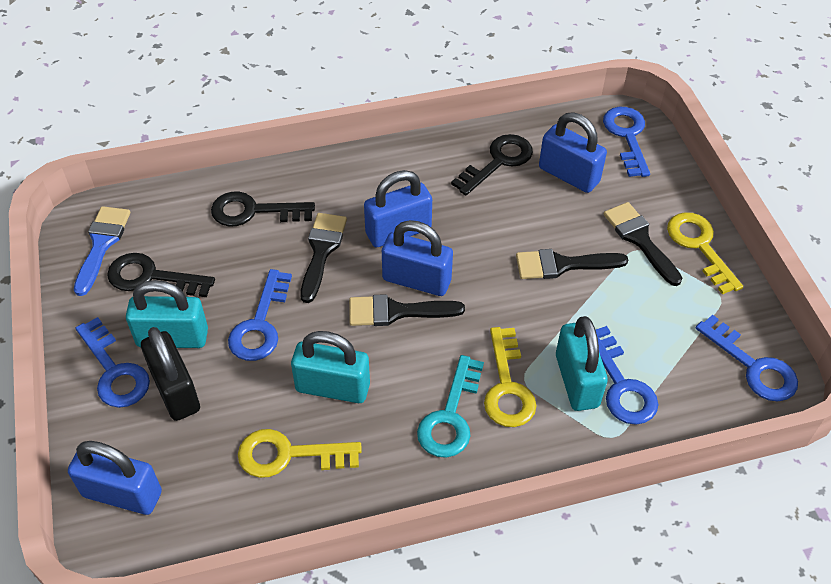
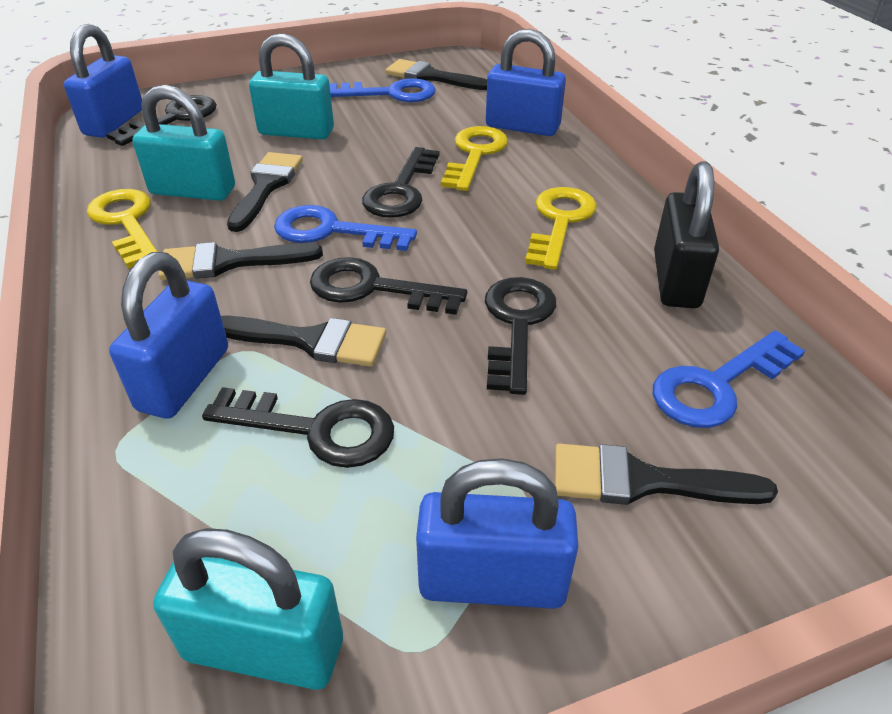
black brush: [300,213,347,303] [349,294,465,326] [516,249,628,279] [604,202,682,286] = 4 -> [158,242,323,280] [221,316,386,366] [227,152,303,232] [385,59,487,90] [555,443,778,505] = 5
black key: [107,253,215,297] [211,191,315,226] [451,134,533,195] = 3 -> [106,95,217,146] [202,387,394,468] [310,257,467,315] [362,147,440,218] [485,277,556,395] = 5
blue brush: [74,206,130,296] = 1 -> none = 0
blue key: [75,317,150,408] [228,269,292,361] [596,326,658,425] [603,107,650,177] [695,314,798,401] = 5 -> [274,205,417,251] [329,78,436,102] [653,330,805,428] = 3
turquoise key: [417,355,484,458] = 1 -> none = 0

